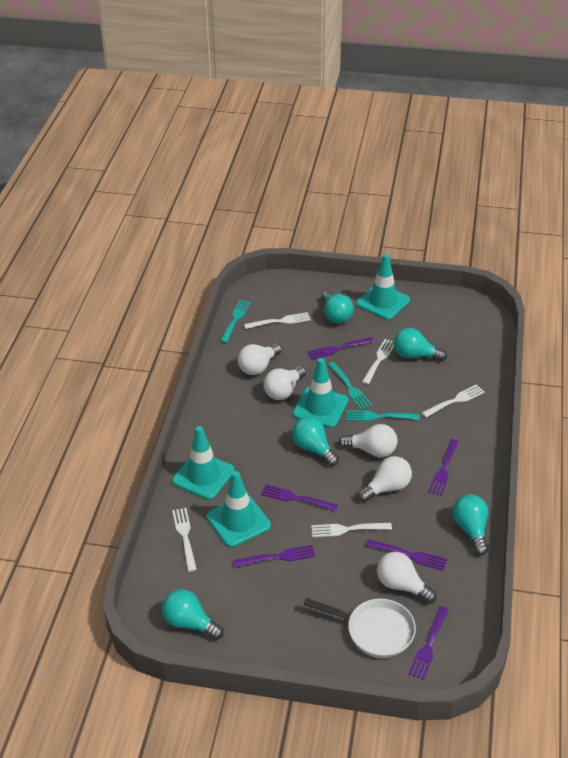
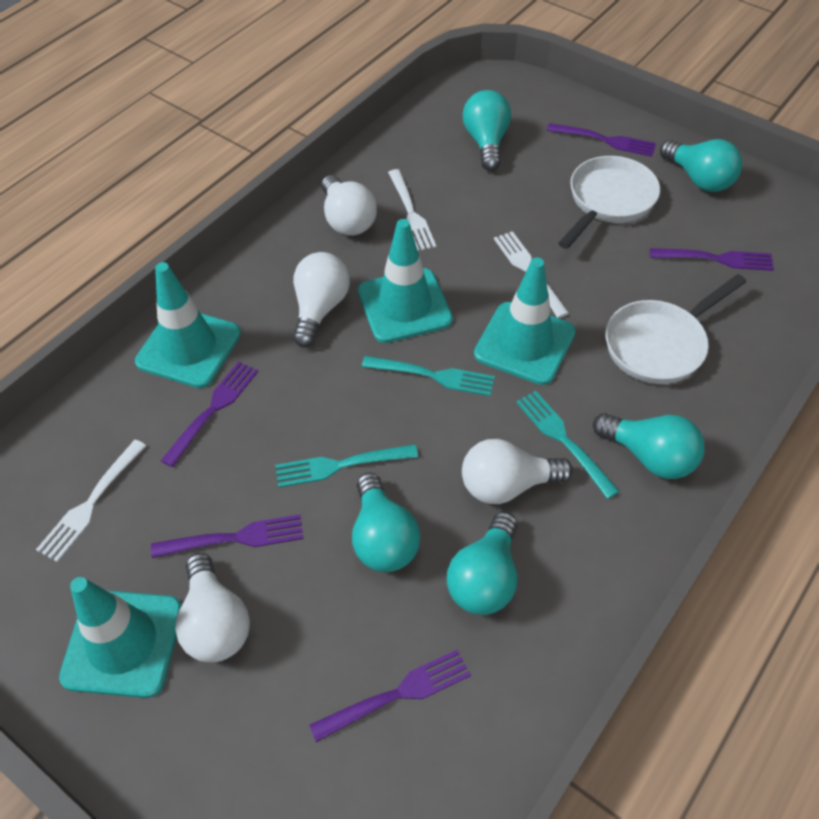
purple fork: [233,545,316,567] [261,484,338,511] [307,337,374,360] [365,539,447,571] [408,606,449,680] [428,439,459,496] = 6 -> [151,515,304,558] [161,362,258,467] [309,649,471,742] [547,123,656,157] [650,248,774,271] = 5
white fork: [172,508,197,572] [244,312,311,329] [311,523,392,537] [362,339,394,384] [422,384,485,417] = 5 -> [36,440,146,562] [388,169,436,251] [494,231,569,318] = 3
white light bulb: [238,344,282,375] [263,366,306,400] [339,424,398,457] [358,456,412,502] [377,552,437,603] = 5 -> [175,553,250,662] [293,252,350,348] [322,175,377,236] [462,439,573,504] = 4
white pan: [303,598,416,658] = 1 -> [558,156,660,249] [606,274,746,384] = 2

